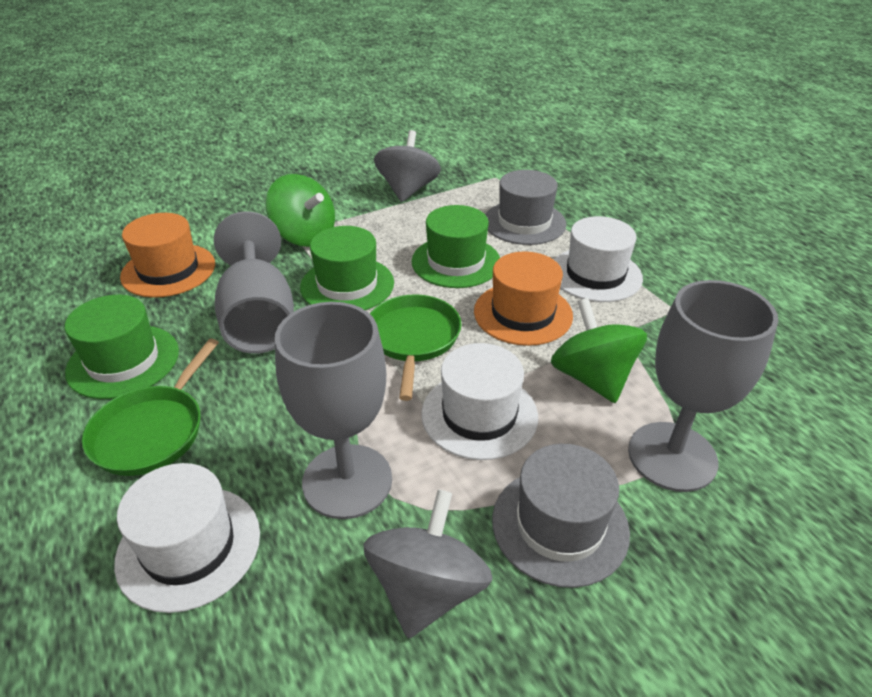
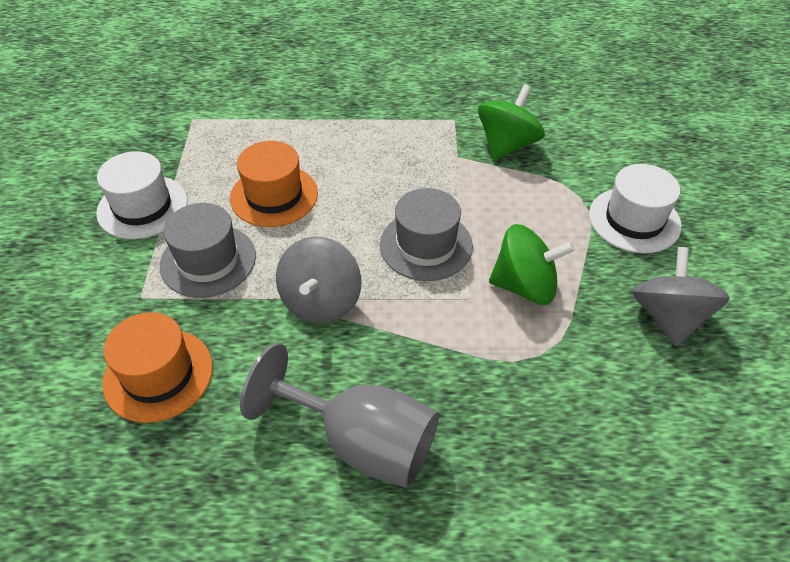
green hat: [65,295,179,399] [300,226,394,310] [411,205,500,288] = 3 -> none = 0
green pan: [82,339,219,476] [370,294,462,401] = 2 -> none = 0
grey goblet: [214,211,294,354] [275,302,392,519] [628,280,778,492] = 3 -> [240,343,439,488] = 1
white hat: [114,463,260,613] [421,343,538,460] [554,216,643,302] = 3 -> [96,151,187,239] [589,164,682,254] = 2

